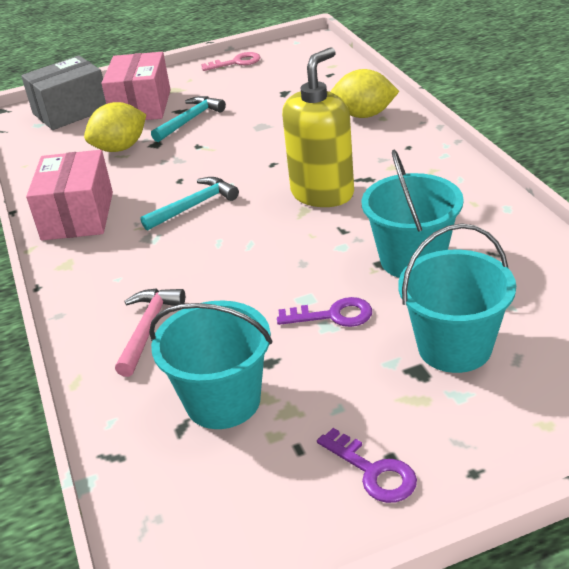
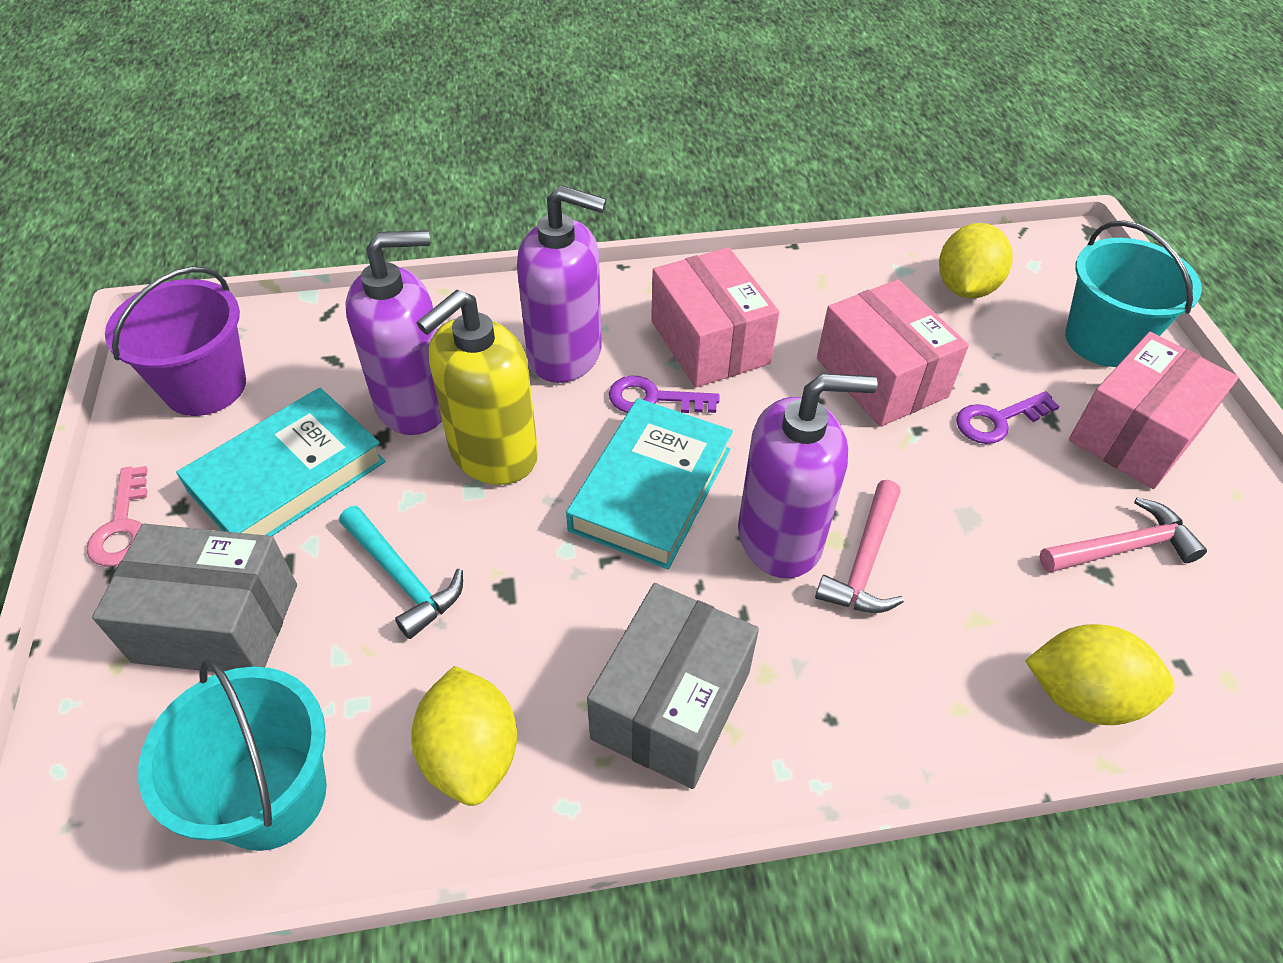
grey box: [21,55,106,130] = 1 -> [92,524,297,672] [587,583,759,789] = 2
pink box: [26,150,113,240] [101,52,170,120] = 2 -> [651,247,779,387] [817,279,969,427] [1069,332,1239,489] = 3
pink hammer: [115,288,185,377] = 1 -> [815,480,904,613] [1039,497,1207,573] = 2
purple bucket: none = 0 -> [105,267,246,416] = 1
purple soap dispenser: none = 0 -> [346,230,442,435] [517,185,606,383] [738,374,878,578] = 3
turquoise book: none = 0 -> [176,388,386,536] [566,398,733,569] = 2
turquoise bucket: [149,300,272,429] [362,149,464,278] [398,223,516,373] = 3 -> [138,658,327,851] [1065,220,1202,367] = 2
turquoise hammer: [140,177,239,231] [151,96,226,142] = 2 -> [339,506,463,639] = 1
yellow lemon: [84,102,146,152] [331,69,400,118] = 2 -> [411,666,517,806] [939,223,1013,298] [1025,624,1175,725] = 3

